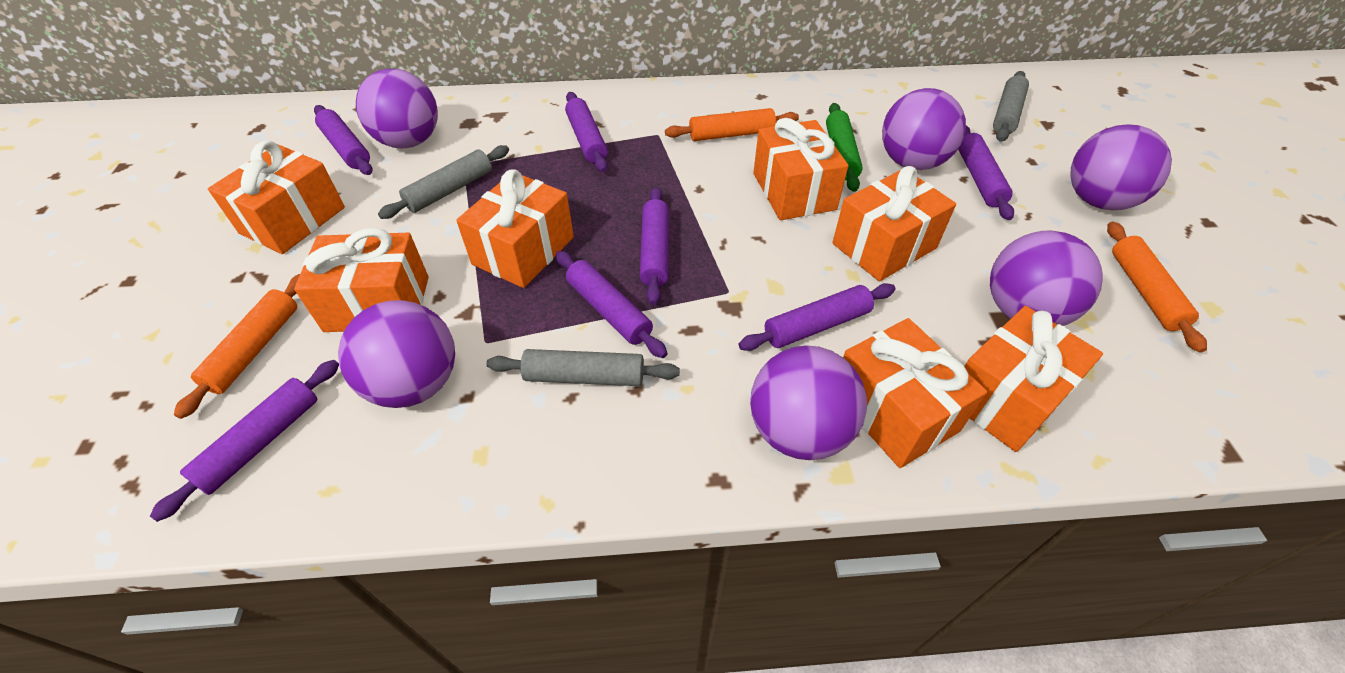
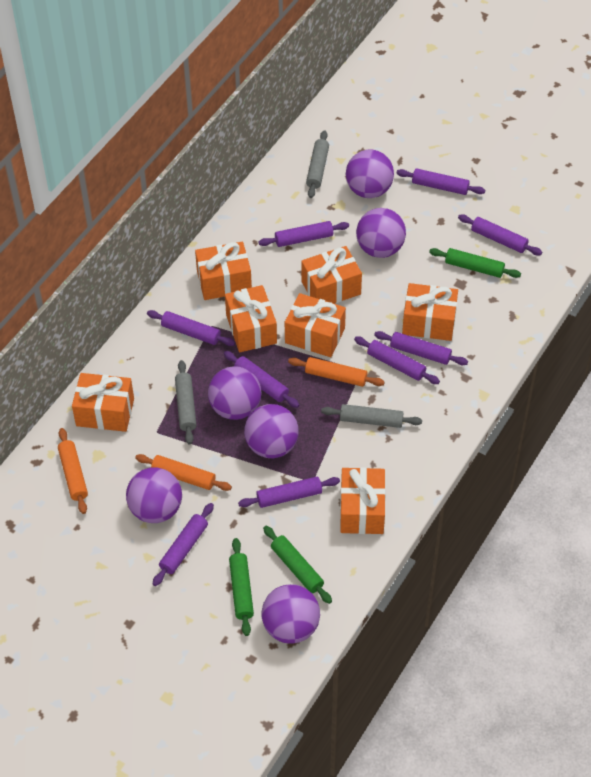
green rolling pin: [826,103,863,192] = 1 -> [229,538,254,636] [263,526,332,604] [429,248,521,278] = 3
purple rolling pin: [150,360,339,522] [314,105,373,175] [556,251,667,358] [565,92,608,172] [640,187,669,305] [739,283,895,351] [958,125,1014,220] = 7 -> [147,310,235,346] [153,503,214,586] [224,351,299,408] [238,477,340,508] [259,221,349,247] [354,337,440,384] [374,331,468,365] [396,168,485,195] [458,214,542,256] = 9

